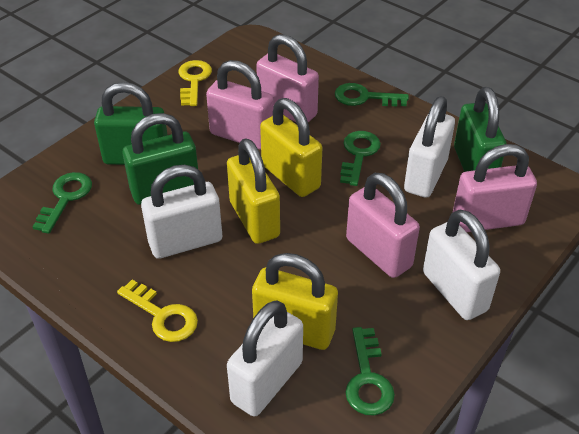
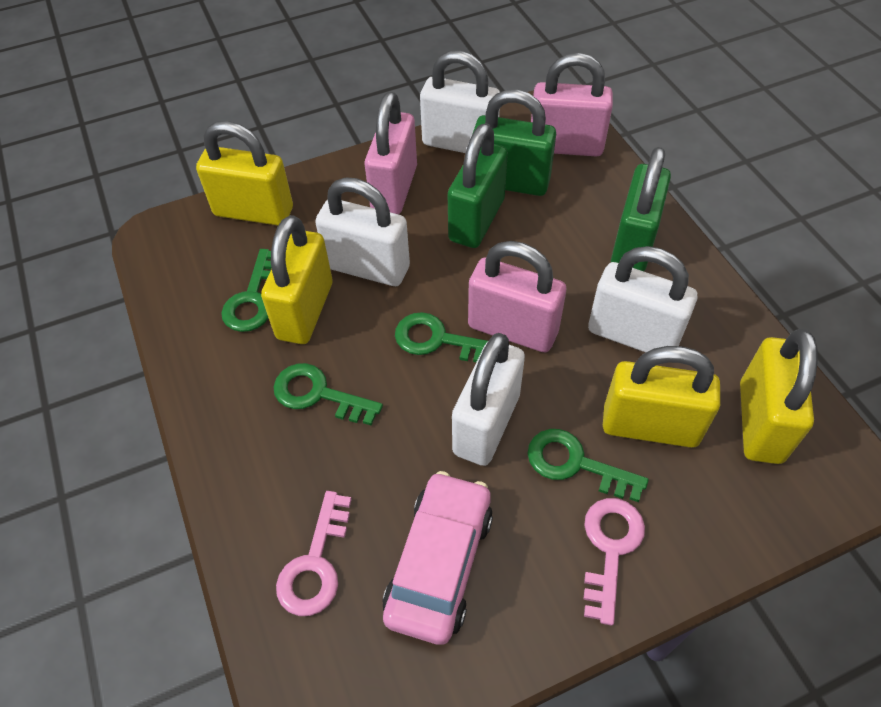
pink car: none = 0 -> [383,471,493,645] = 1
pink key: none = 0 -> [276,491,352,616] [583,498,645,625] = 2
pink padlock: [206,60,274,150] [256,34,319,122] [346,173,420,278] [453,144,537,232] = 4 -> [365,92,417,214] [468,241,566,352] [531,53,613,156] = 3
yellow key: [117,280,198,342] [178,60,212,106] = 2 -> none = 0
yellow padlock: [227,138,280,244] [252,253,338,350] [260,98,322,197] = 3 -> [196,121,293,226] [261,215,333,344] [603,346,720,448] [740,329,818,464] = 4

